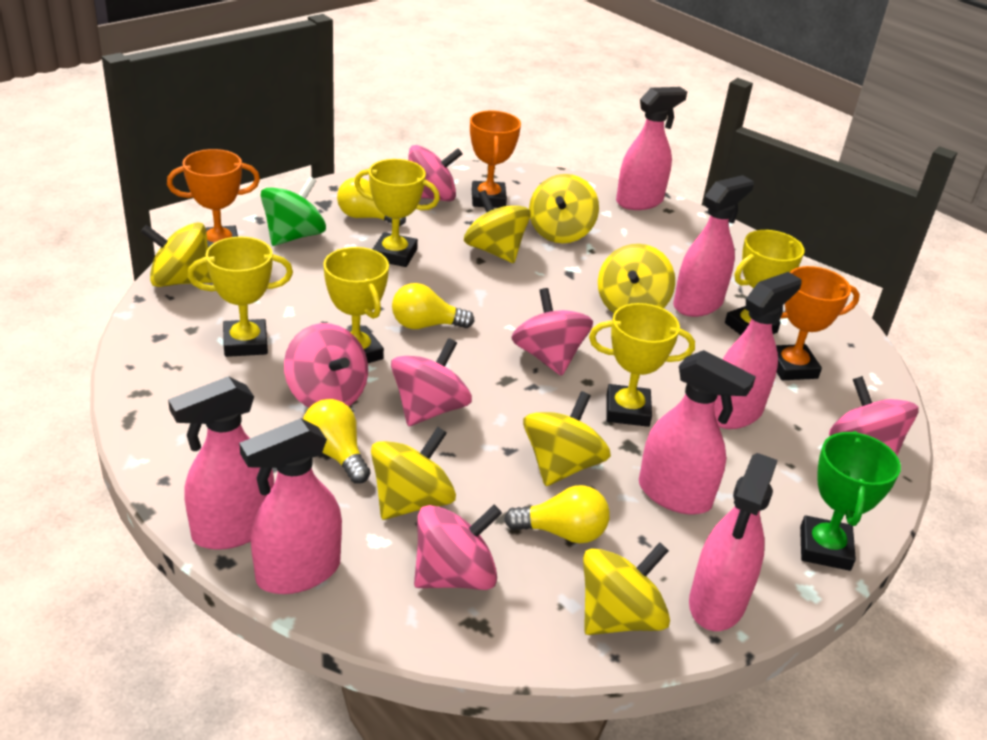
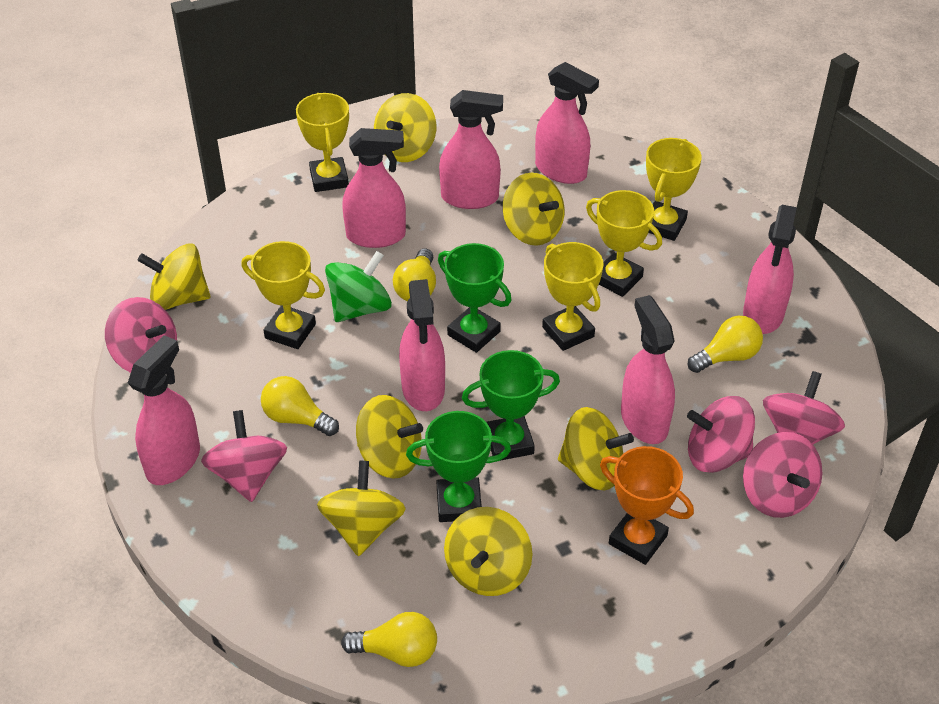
green trophy: [800,431,901,571] = 1 -> [406,411,511,522] [438,243,512,353] [462,350,560,461] = 3
orange trophy: [167,149,260,248] [470,111,521,208] [776,266,860,380] = 3 -> [600,446,694,565] = 1
pink spinning top: [284,323,368,408] [391,338,472,426] [408,145,462,202] [414,505,502,590] [511,288,593,376] [829,376,919,456] = 6 -> [105,297,177,373] [201,410,287,502] [687,396,755,473] [743,432,822,518] [763,371,845,445] = 5

